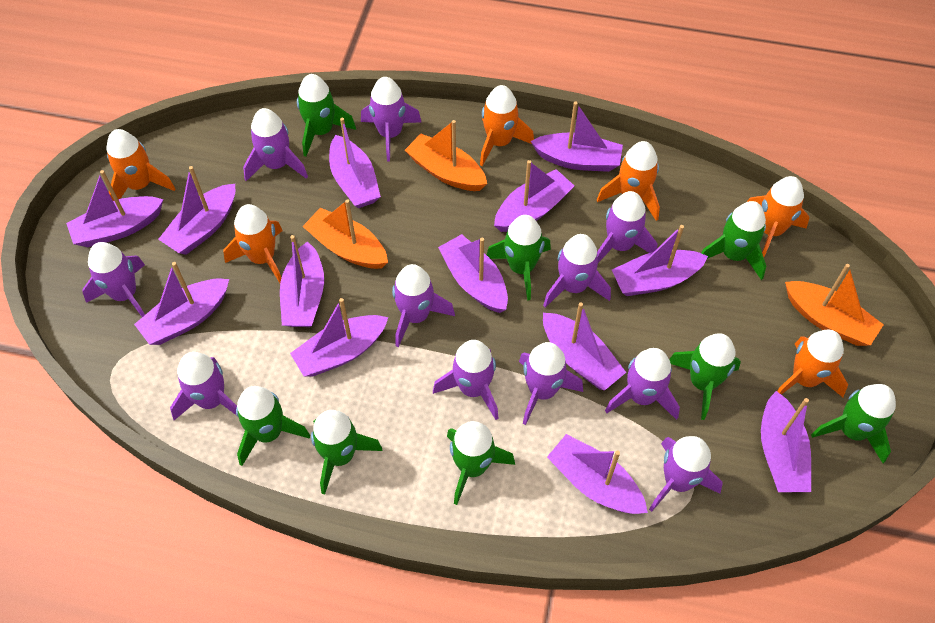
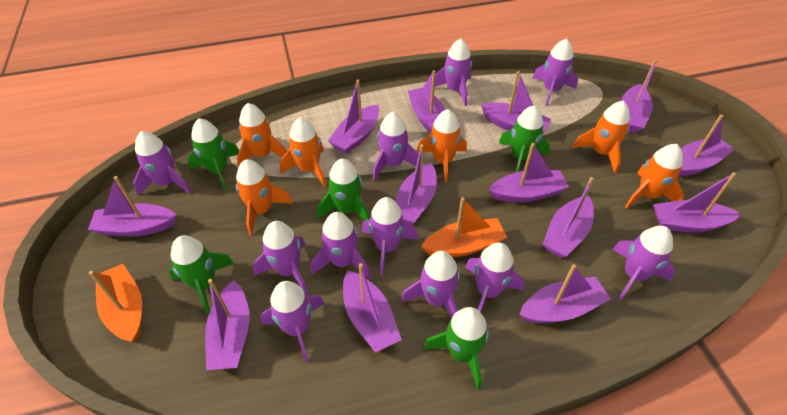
green rocket: [236,386,310,466] [297,74,356,157] [311,410,383,495] [447,421,515,505] [487,215,551,300] [669,333,741,420] [701,201,766,280] [811,384,896,463] = 8 -> [169,236,234,315] [187,118,239,190] [317,159,370,221] [424,307,489,390] [499,105,550,173] = 5
orange boat: [302,199,388,269] [405,120,487,191] [785,264,884,346] = 3 -> [89,264,142,342] [421,198,507,257] = 2

